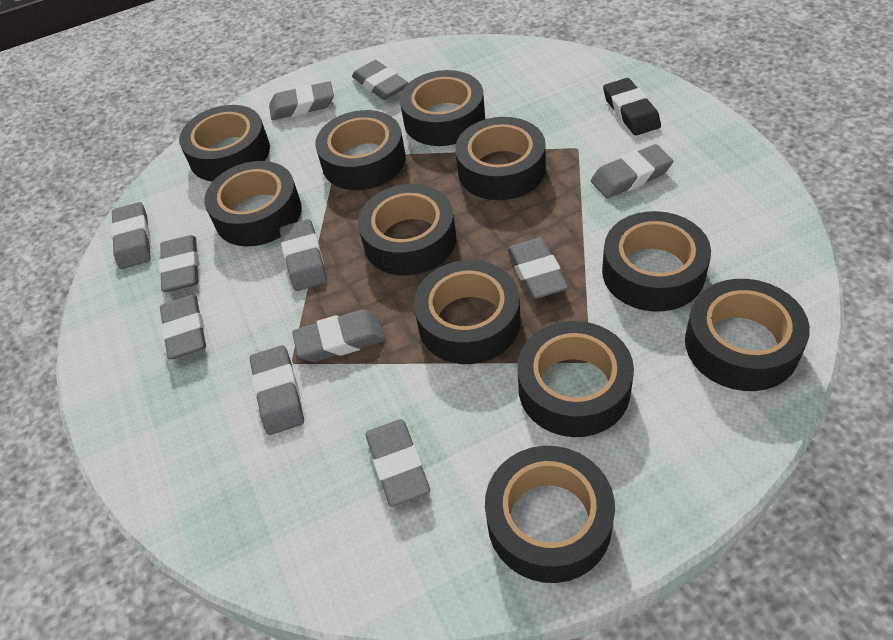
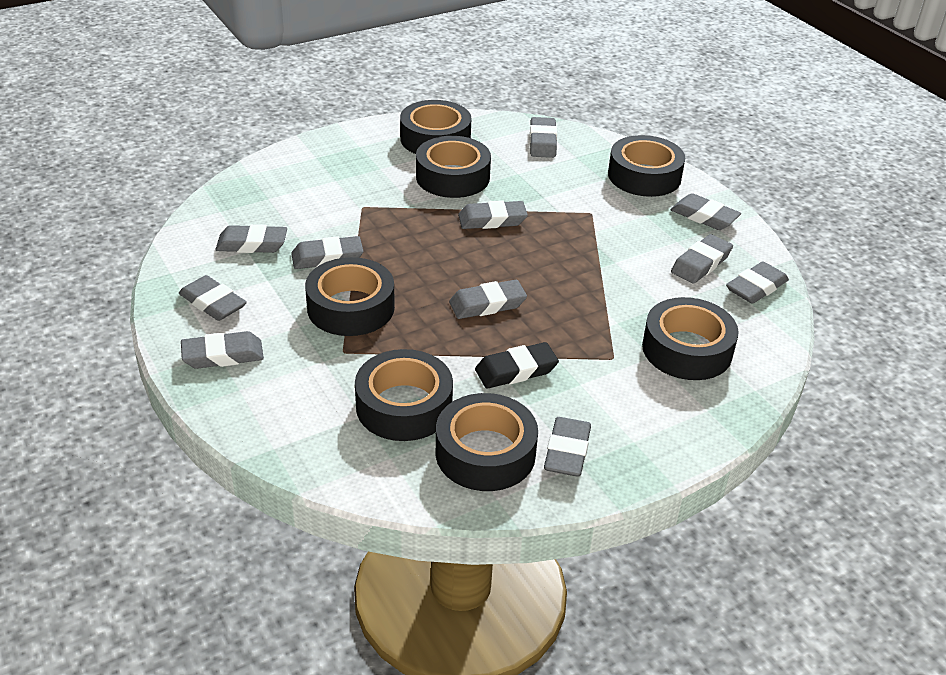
black tape: [179,105,270,182] [204,161,302,246] [315,110,406,190] [358,184,456,276] [400,70,485,146] [414,260,520,364] [455,117,546,200] [485,446,615,583] [517,321,634,437] [602,211,711,312] [685,279,810,391] = 11 -> [305,257,395,336] [355,349,453,441] [400,100,471,154] [416,136,491,198] [436,393,538,491] [608,135,685,197] [642,297,739,380] = 7

